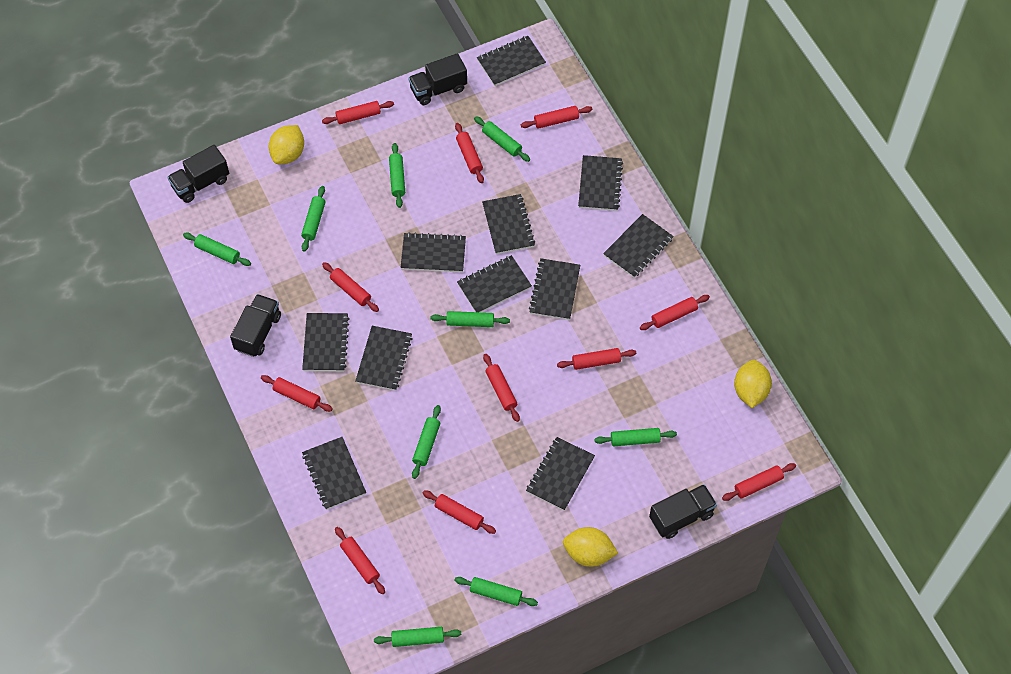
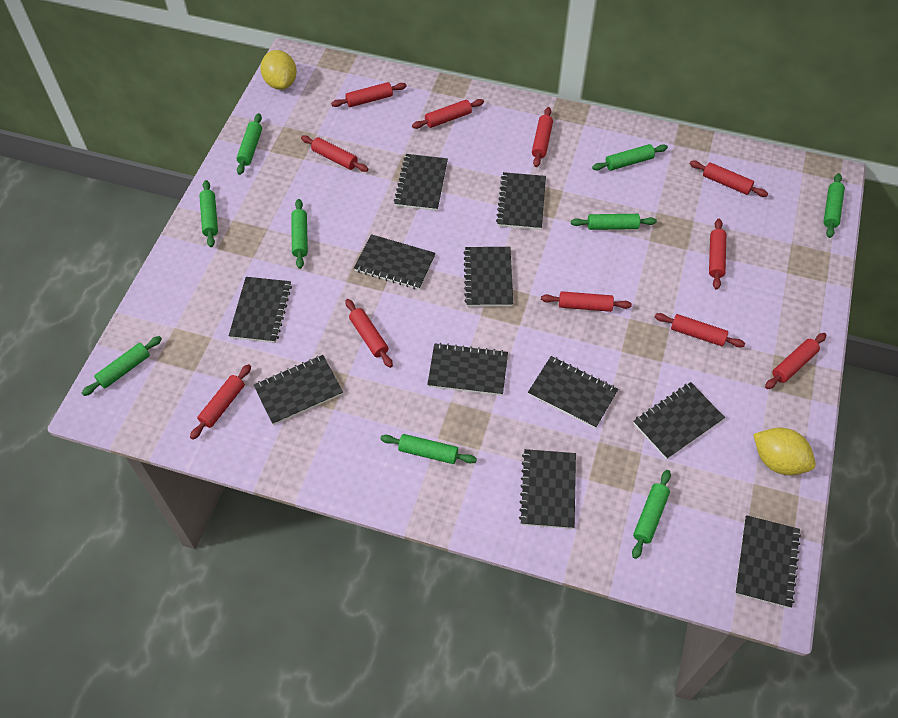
black truck: [167,145,229,203] [230,294,281,357] [408,53,467,105] [649,484,717,539] = 4 -> none = 0
yellow lemon: [269,125,304,164] [563,527,618,567] [734,360,772,408] = 3 -> [260,50,297,90] [753,428,816,475] = 2

